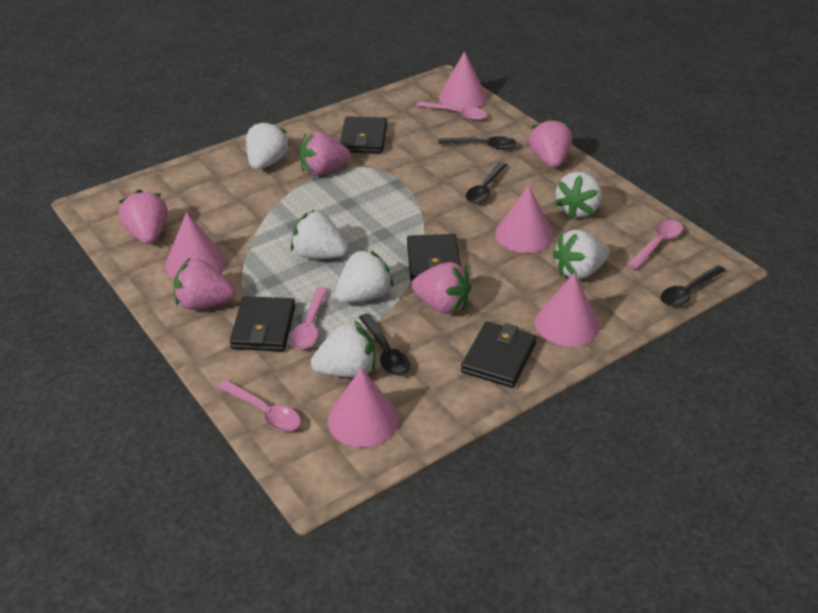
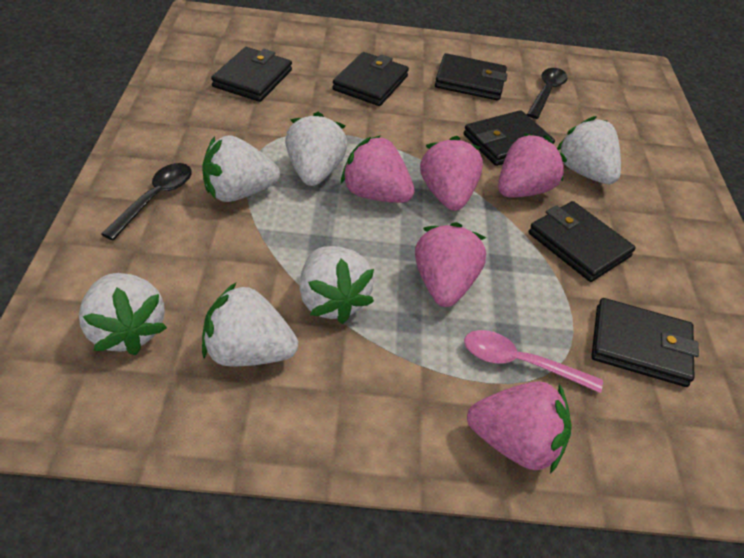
black spoon: [359,313,410,375] [438,136,517,150] [466,162,508,204] [661,265,726,307] = 4 -> [101,163,192,240] [527,68,568,119] = 2
black wallet: [230,296,295,351] [340,116,387,153] [407,234,461,282] [461,321,537,388] = 4 -> [211,47,292,102] [332,52,409,106] [435,53,508,101] [464,110,555,166] [529,201,636,282] [591,298,699,387] = 6
pink cone: [165,212,226,279] [328,368,399,447] [439,51,487,109] [495,185,553,253] [535,273,600,347] = 5 -> none = 0
pink spoon: [217,380,301,432] [290,287,328,349] [416,101,487,121] [627,220,683,270] = 4 -> [464,330,603,393] = 1

